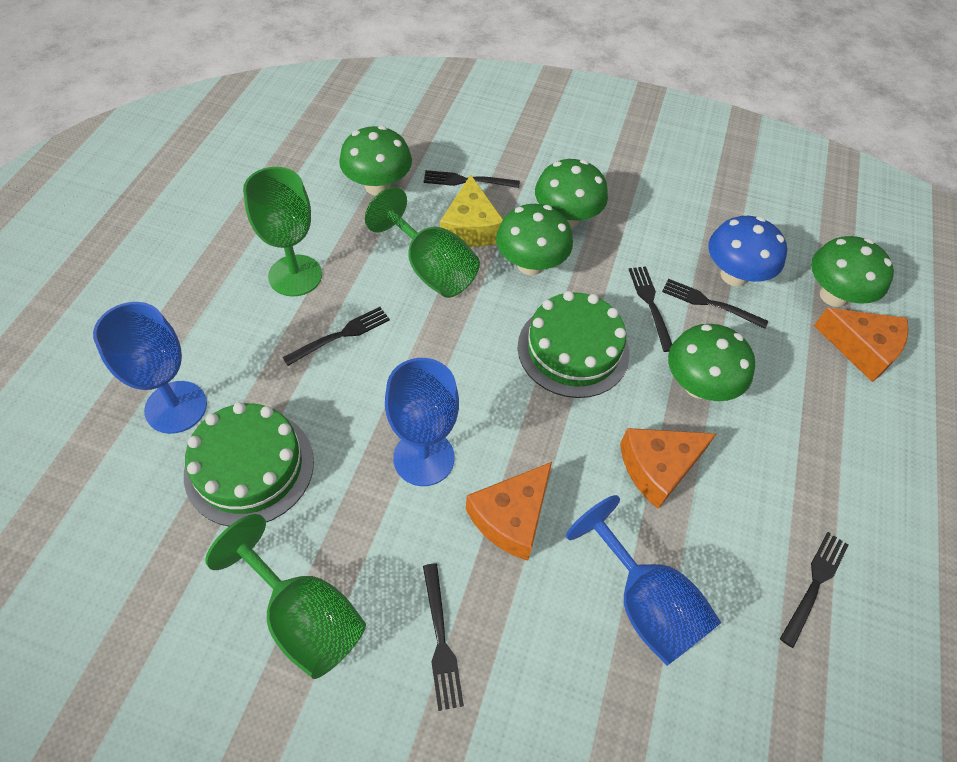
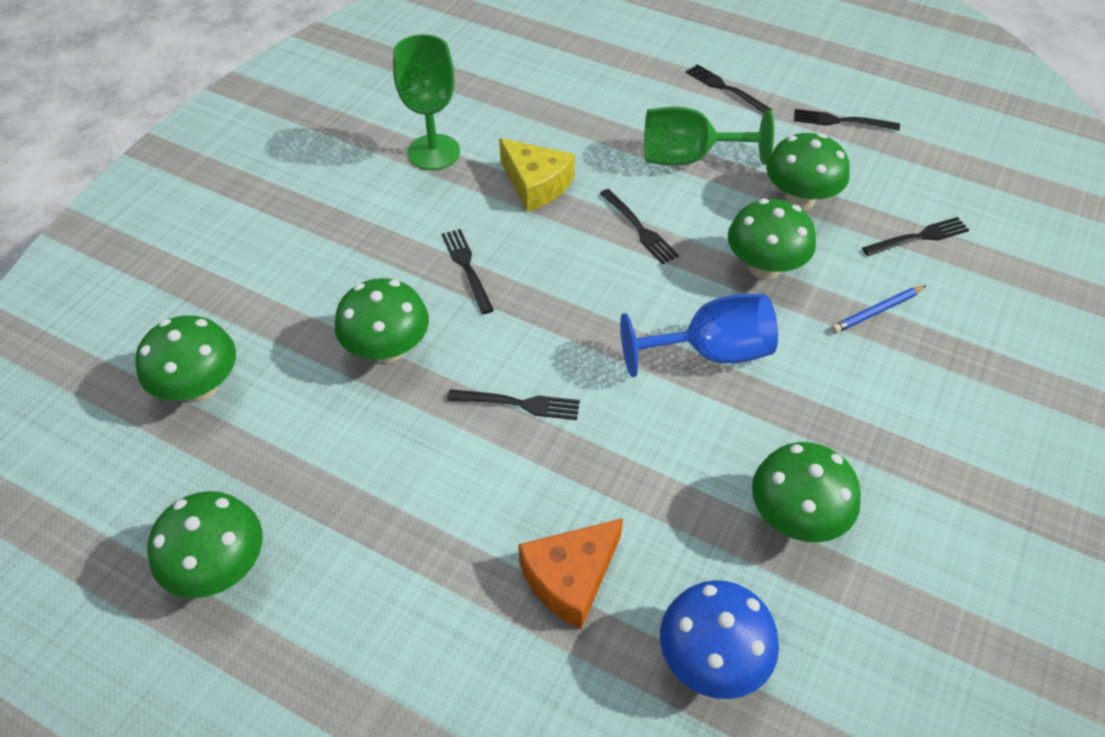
blue goblet: [93,302,207,434] [385,358,459,486] [566,495,721,666] = 3 -> [620,294,778,377] = 1
blue pencil: none = 0 -> [831,286,926,333] = 1
green cake: [184,402,314,526] [518,291,629,398] = 2 -> none = 0
green goblet: [205,514,366,679] [243,167,322,296] [365,187,480,298] = 3 -> [393,34,460,170] [644,107,774,166] = 2
green mushroom: [339,126,412,196] [496,204,573,275] [535,159,608,228] [668,324,755,401] [811,236,894,307] = 5 -> [135,316,236,402] [147,491,263,598] [335,278,429,363] [728,199,816,280] [752,442,861,542] [766,133,850,210] = 6
orange cheese: [466,462,552,561] [620,428,716,509] [814,308,908,382] = 3 -> [518,518,623,629] = 1

